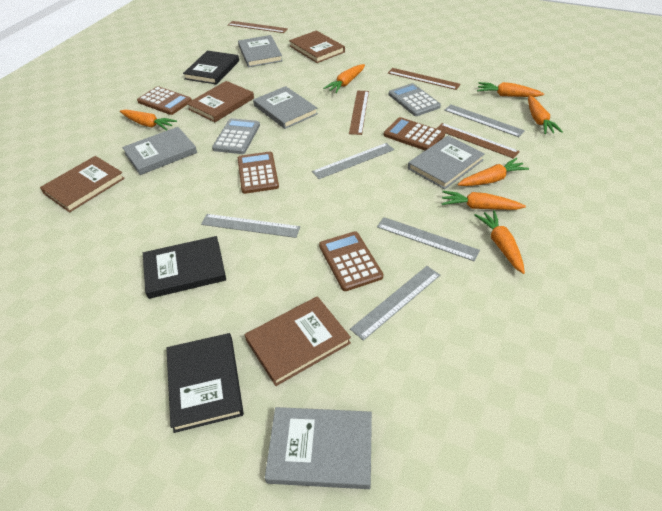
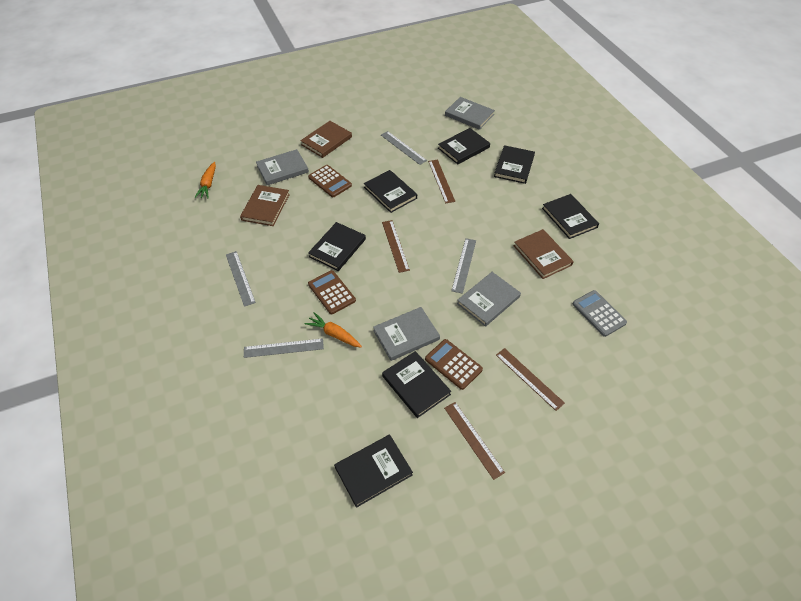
black book: [143,236,226,299] [166,333,244,433] [183,51,239,85] = 3 -> [308,222,366,271] [334,435,413,508] [364,170,417,213] [382,351,451,418] [438,128,490,164] [494,145,535,184] [542,194,599,239] = 7
brown book: [40,156,125,212] [187,81,254,122] [245,296,351,386] [289,30,345,63] = 4 -> [240,185,290,226] [300,121,352,158] [514,229,574,279] = 3
brown calculator: [137,86,192,115] [238,152,279,194] [319,231,383,291] [384,117,445,151] = 4 -> [308,165,352,197] [308,270,356,314] [425,339,483,390] = 3
grey book: [122,127,197,175] [238,35,283,67] [253,86,318,129] [265,407,372,489] [408,136,485,189] = 5 -> [256,149,309,185] [373,307,440,361] [445,97,495,130] [457,272,521,327] = 4
grey calculator: [212,118,260,154] [389,83,441,116] = 2 -> [573,290,627,337] = 1
grey ruler: [201,214,300,238] [312,143,394,179] [350,266,440,341] [377,217,480,261] [444,104,525,137] = 5 -> [226,251,256,307] [244,338,324,358] [381,131,427,165] [451,238,476,294] = 4
orange carrot: [120,109,177,131] [323,64,365,93] [442,191,526,210] [457,158,529,186] [475,210,525,274] [477,82,544,97] [528,95,563,134] = 7 -> [194,162,216,198] [304,312,362,347] = 2

